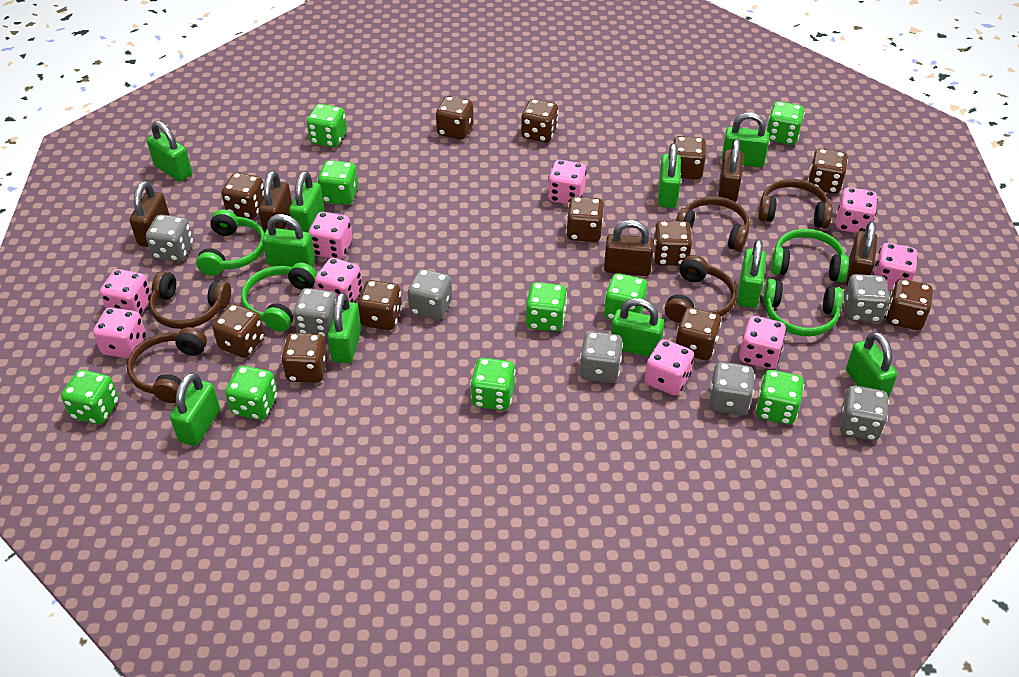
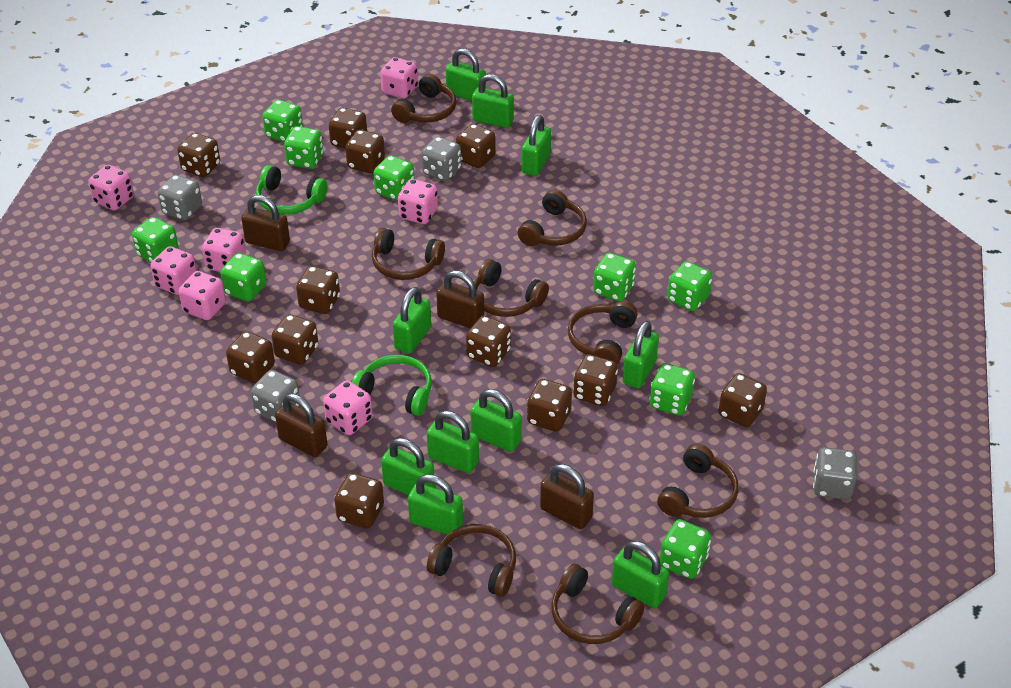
brown headphones: [127,327,207,403] [149,271,231,329] [665,255,737,323] [676,196,750,252] [758,179,833,229] = 5 -> [372,228,445,280] [391,74,456,123] [427,524,516,597] [474,259,549,317] [518,189,587,246] [551,564,645,644] [568,301,638,364] [657,444,738,518] = 8
brown padlock: [130,181,170,247] [258,171,292,233] [604,220,654,276] [718,139,743,202] [846,221,877,284] = 5 -> [241,195,290,251] [275,394,327,457] [436,270,484,328] [540,464,594,529] = 4
green headphones: [196,209,264,275] [241,263,317,332] [763,279,843,336] [771,229,849,282] = 4 -> [256,165,327,214] [352,355,432,416] = 2
grey dice: [146,215,193,262] [293,288,337,338] [408,269,452,320] [580,331,623,383] [709,362,755,415] [840,385,889,441] [844,274,890,323] = 7 -> [158,175,202,221] [251,370,300,422] [421,136,461,181] [813,447,857,500] = 4
pink dice: [93,307,146,358] [100,269,151,316] [308,212,352,259] [315,258,363,302] [548,160,587,204] [644,339,694,395] [739,316,786,369] [836,187,878,233] [874,243,918,290] = 9 -> [88,165,134,211] [150,246,197,295] [179,271,226,320] [202,228,246,272] [323,380,373,435] [380,57,418,99] [398,179,438,224] = 7

